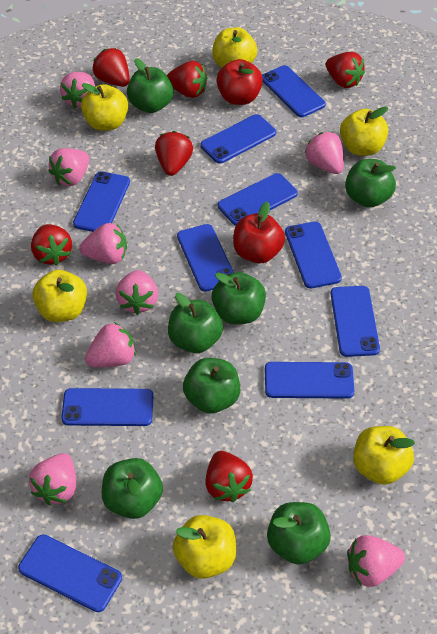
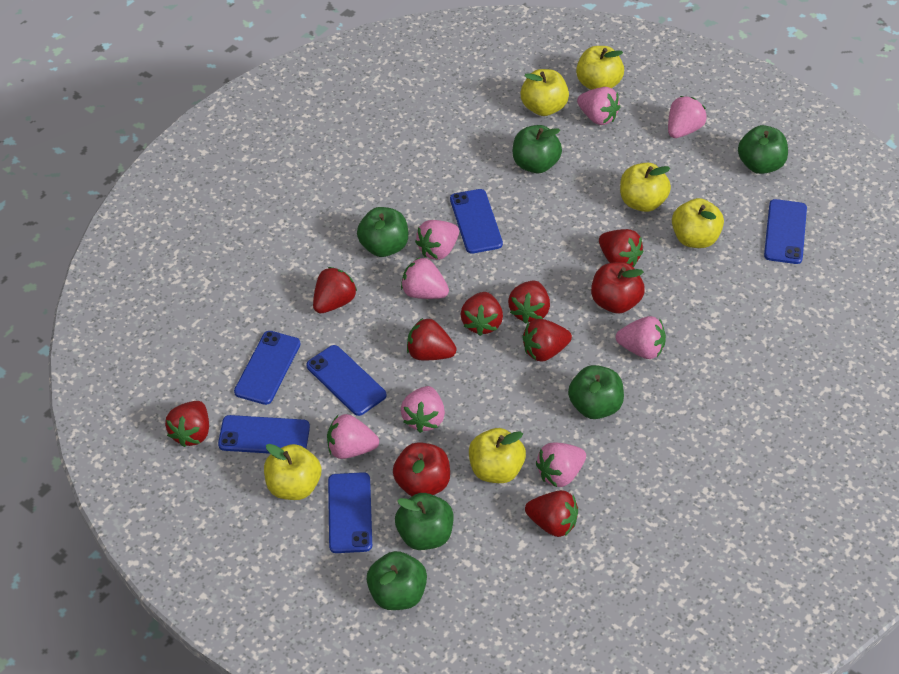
blue phone: [18,534,122,612] [61,388,153,426] [73,171,130,232] [177,224,234,292] [201,114,276,164] [218,173,297,226] [262,65,326,117] [265,362,354,399] [285,222,342,288] [330,286,380,357] = 10 -> [218,415,310,454] [234,331,300,405] [306,345,386,416] [328,472,372,553] [450,189,503,254] [764,199,807,264] = 6
green apple: [102,458,163,519] [127,58,173,113] [168,293,223,353] [183,358,240,414] [212,272,266,324] [267,502,331,565] [345,159,396,208] = 7 -> [357,207,408,257] [366,551,427,610] [395,493,454,550] [513,125,562,173] [568,365,624,419] [738,125,788,174] = 6
red strawberry: [31,224,72,265] [92,48,130,87] [155,131,193,176] [167,61,207,98] [205,451,253,502] [326,52,365,88] = 6 -> [165,401,209,447] [313,267,357,313] [407,318,457,360] [461,292,503,336] [508,281,550,324] [522,319,572,362] [525,490,578,537] [599,229,644,267] = 8

